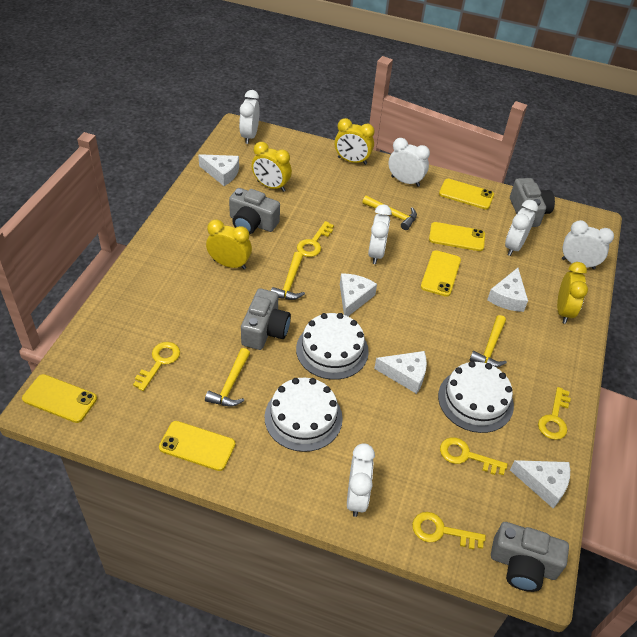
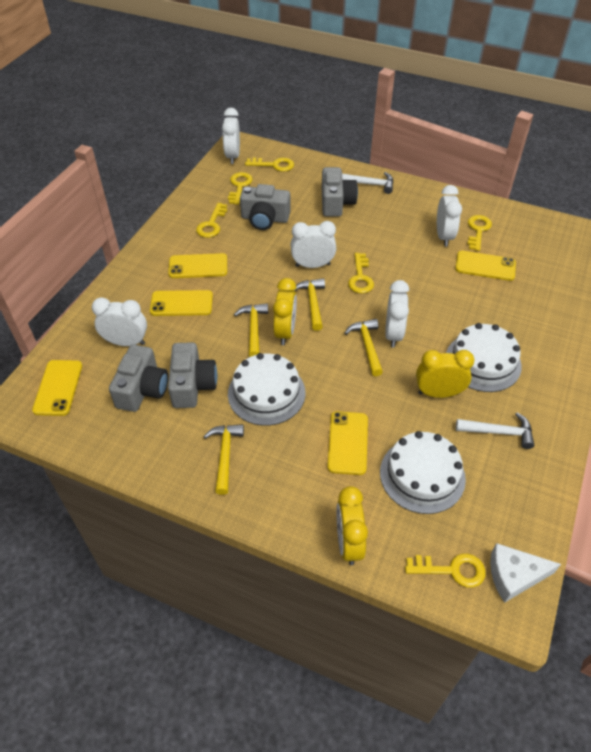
white cheese: [198,154,239,186] [340,273,377,316] [374,351,427,394] [487,268,528,312] [510,460,570,509] = 5 -> [490,543,561,603] = 1
white clock: [239,90,260,144] [347,443,375,517] [368,204,392,264] [389,138,430,187] [505,200,538,256] [562,220,614,269] = 6 -> [92,297,147,346] [222,108,240,164] [291,221,336,268] [385,280,409,348] [437,185,462,247] = 5
white hammer: none = 0 -> [342,172,394,194] [456,412,534,449] = 2
yellow clock: [206,219,252,269] [251,142,292,192] [335,118,375,165] [557,262,588,324] = 4 -> [273,278,297,345] [336,486,368,565] [416,350,474,398] = 3
yellow key: [133,342,180,391] [297,221,334,257] [412,512,486,550] [440,437,508,475] [538,387,571,440] = 5 -> [196,203,227,238] [228,172,253,205] [245,158,294,172] [348,253,374,294] [405,554,485,588] [467,215,492,251] = 6

